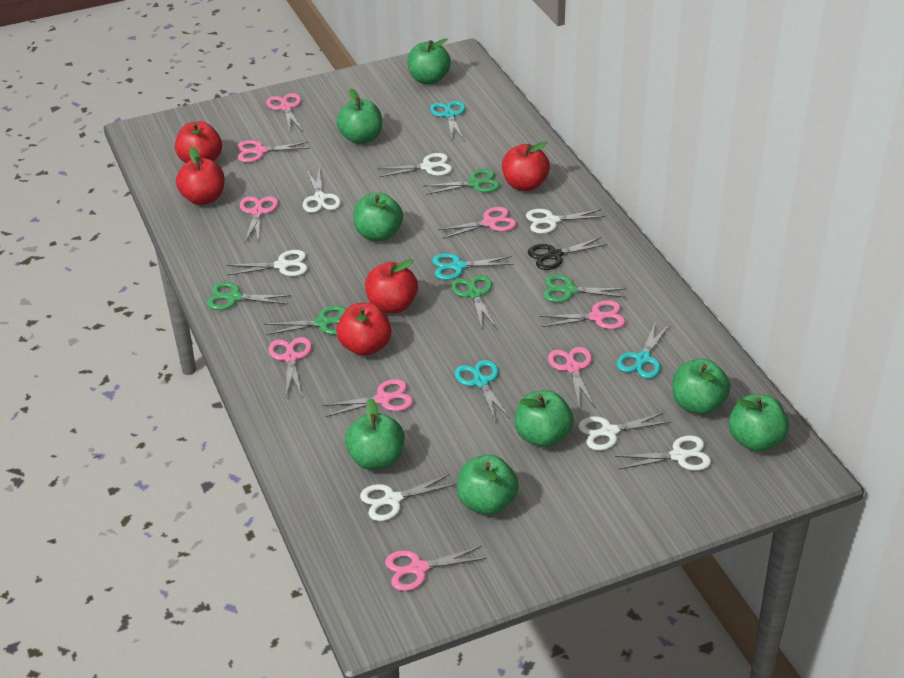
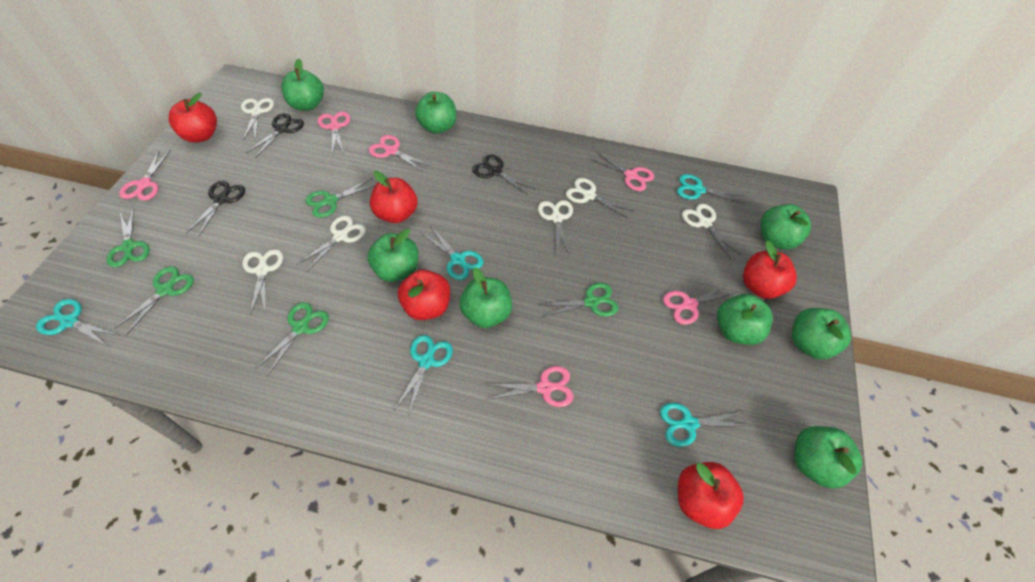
black scissors: [528,237,608,270] = 1 -> [186,181,245,237] [246,113,304,158] [472,155,536,196] = 3
pink scissors: [237,140,310,162] [240,196,278,244] [266,93,302,131] [268,337,312,397] [322,379,413,417] [385,546,487,591] [438,207,517,239] [539,300,626,329] [548,347,594,407] = 9 -> [119,151,170,201] [318,111,350,155] [369,135,430,172] [485,366,574,407] [590,152,654,191] [663,283,738,325] = 6
turquoise scissors: [430,101,465,140] [432,253,514,280] [455,360,510,420] [617,321,670,379] = 4 -> [36,299,119,346] [394,335,453,414] [420,225,483,280] [660,403,750,447] [677,174,745,204] = 5
white scissors: [227,250,308,276] [303,169,341,213] [360,474,457,521] [377,153,452,177] [526,209,605,234] [578,412,671,451] [615,435,711,471] = 7 -> [241,98,274,141] [242,249,283,315] [298,216,366,272] [538,200,573,256] [566,178,634,219] [682,204,740,259] = 6

